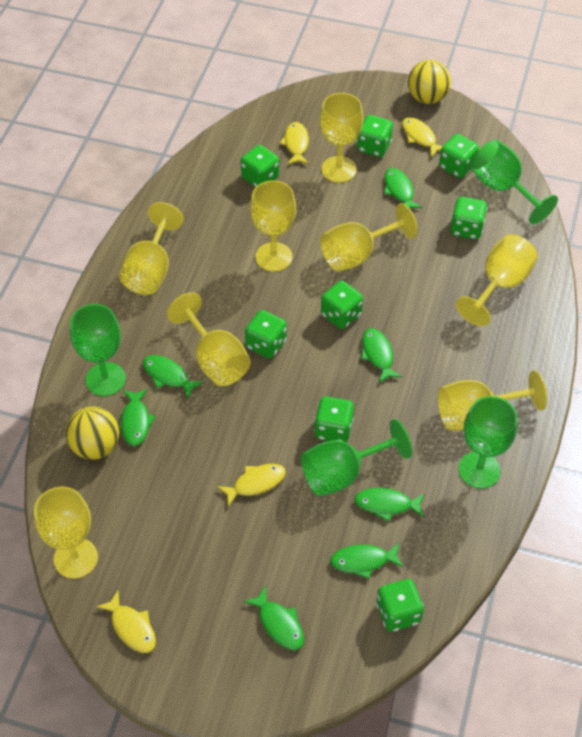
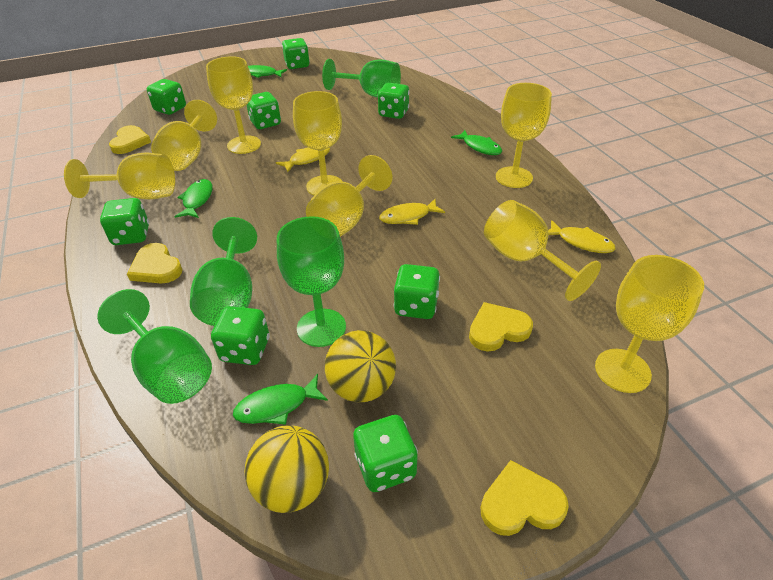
green fish: [121,389,156,446] [143,355,203,398] [244,586,304,650] [330,543,404,579] [355,488,425,521] [361,329,402,383] [384,168,422,208] = 7 -> [174,179,213,218] [233,374,328,425] [248,65,287,78] [451,130,502,155] = 4
yellow fish: [96,590,156,653] [217,464,286,507] [279,122,309,165] [402,117,443,157] = 4 -> [276,147,330,172] [379,199,445,225] [548,220,616,253] = 3
yellow heart: none = 0 -> [109,125,151,154] [127,243,183,283] [469,302,533,351] [481,460,569,536] = 4

